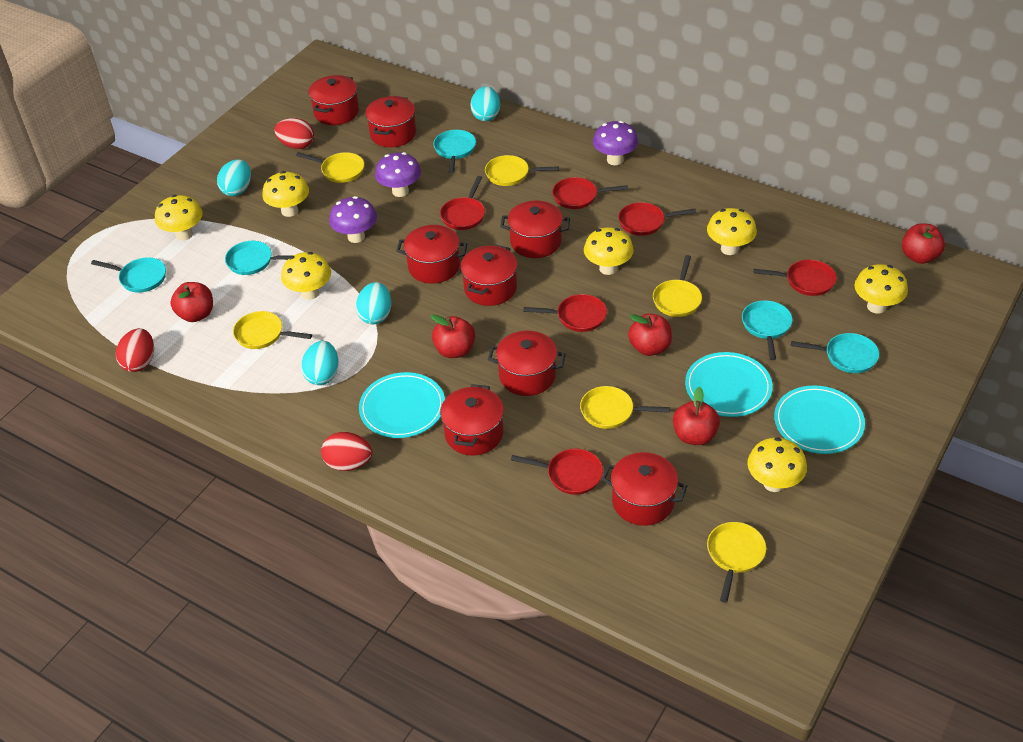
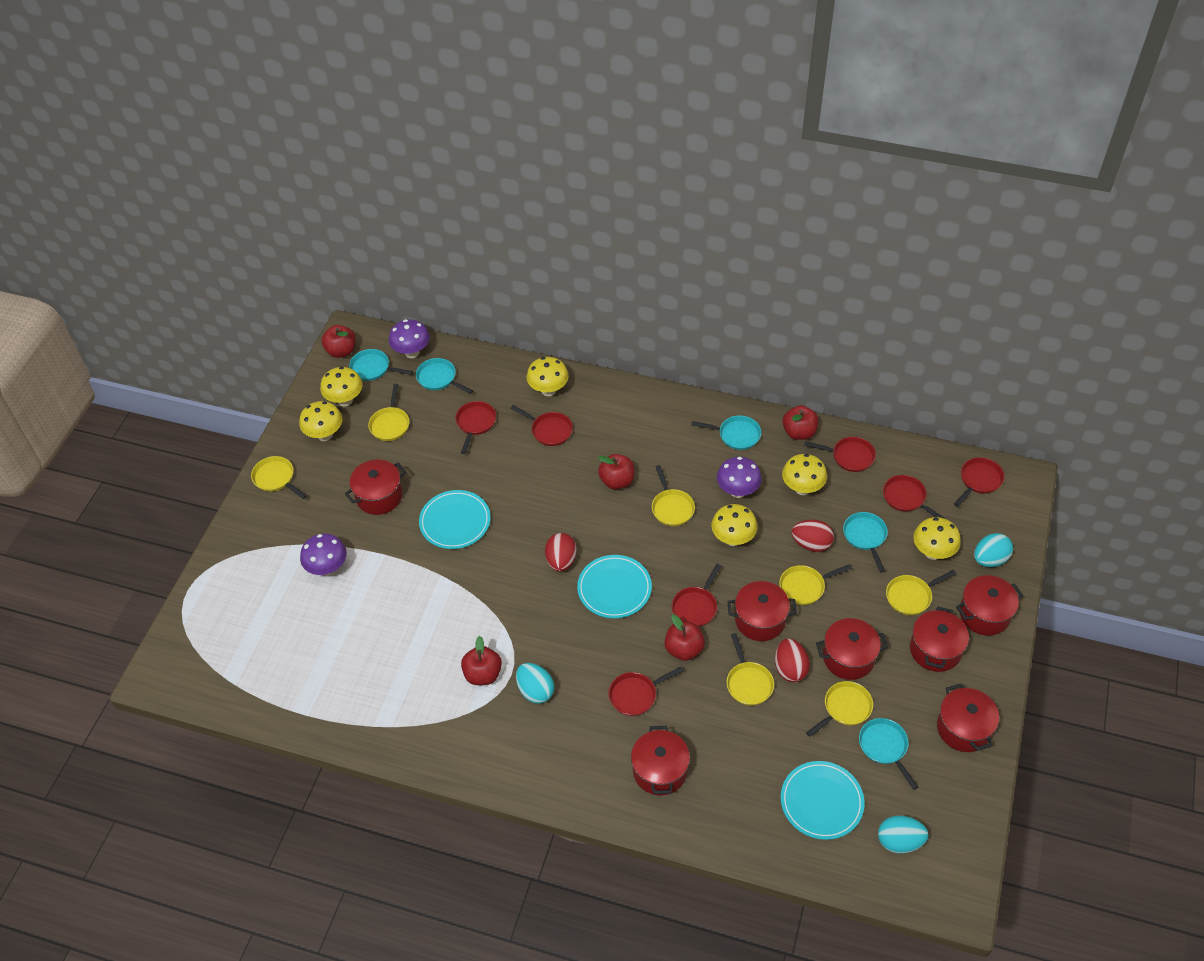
red pan: [440,176,485,230] [511,449,603,495] [523,294,607,332] [552,177,628,209] [618,202,696,236] [753,259,837,296] = 6 -> [455,401,496,454] [511,405,573,446] [608,666,683,716] [671,564,721,627] [804,437,876,472] [883,475,945,519] [954,457,1005,507] = 7
red pot: [309,75,359,125] [365,96,416,147] [396,225,467,284] [440,384,504,456] [460,244,518,306] [488,331,566,396] [500,200,570,258] [601,452,687,526] = 8 -> [345,460,406,515] [631,726,690,795] [727,581,797,641] [816,618,888,680] [910,607,969,672] [937,684,999,752] [956,575,1023,636] = 7
turquoise egg: [217,159,251,196] [301,341,339,385] [356,282,391,324] [471,86,500,121] = 4 -> [516,663,555,704] [878,816,928,854] [974,533,1013,567] = 3
yellow mushroom: [155,195,203,241] [262,171,309,217] [281,252,331,300] [584,227,634,275] [707,208,757,255] [747,437,807,492] [854,264,908,314] = 7 -> [299,401,342,441] [320,367,363,406] [527,357,569,396] [711,504,758,546] [782,454,827,495] [913,517,961,560] = 6
yellow pan: [233,311,312,349] [296,152,364,183] [485,155,559,186] [580,386,670,429] [653,255,702,317] [707,522,766,603] = 6 -> [251,456,307,499] [368,384,409,441] [652,465,695,526] [727,633,774,706] [779,564,852,605] [806,681,873,737] [886,570,956,615] = 7

